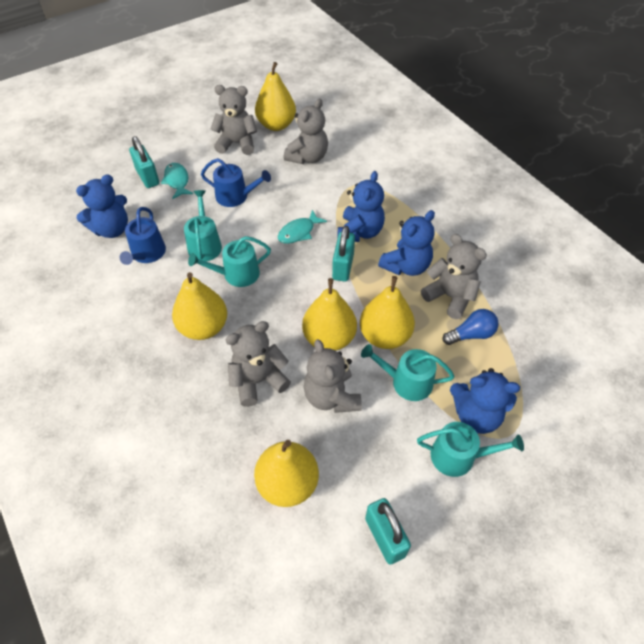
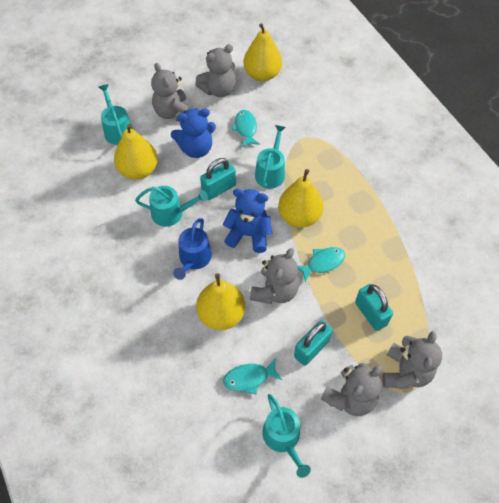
blue light bulb: [443,309,499,345] = 1 -> none = 0
blue teddy bear: [76,174,128,238] [337,171,385,242] [378,210,435,276] [450,368,520,434] = 4 -> [171,108,216,158] [223,189,272,253] = 2
blue watering can: [120,207,166,265] [201,158,271,207] = 2 -> [173,218,212,280] = 1
turquoise fish: [161,163,193,199] [278,210,327,244] = 2 -> [223,358,282,395] [231,110,260,147] [297,247,345,282] = 3
yellow pear: [172,272,227,340] [254,440,319,507] [255,62,296,131] [302,278,357,351] [360,276,415,349] = 5 -> [114,124,158,180] [196,273,245,330] [244,23,282,81] [278,169,324,228] = 4

